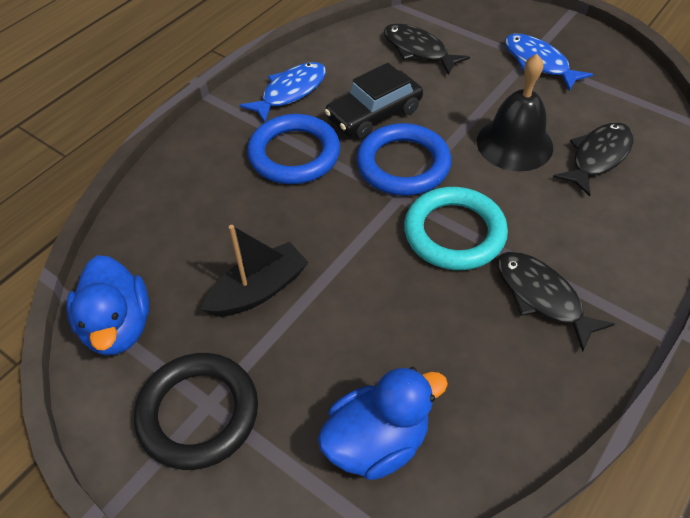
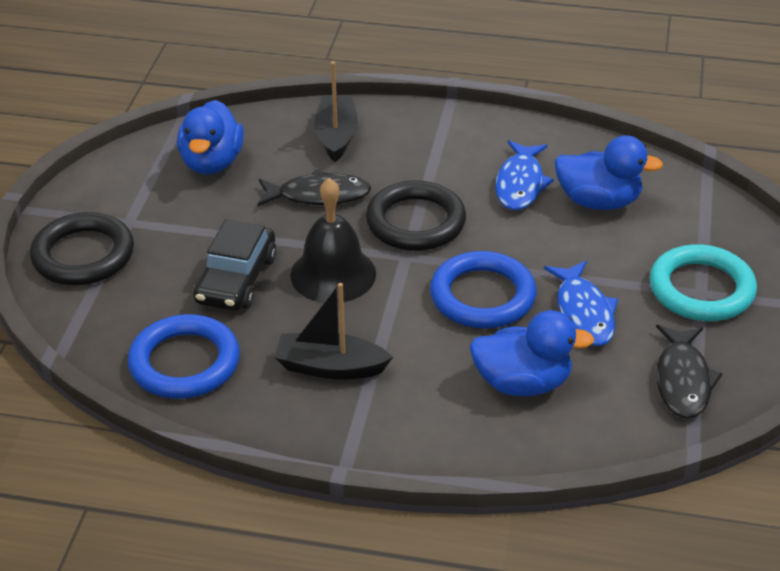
black boat: [201,225,309,316] = 1 -> [274,283,393,380] [314,61,358,162] = 2
black fish: [384,23,470,75] [497,252,615,352] [553,122,633,196] = 3 -> [257,169,371,206] [656,325,722,419] = 2
black ring: [134,353,258,470] = 1 -> [30,212,134,285] [366,180,466,251] = 2
blue duck: [67,255,149,355] [318,367,448,480] = 2 -> [177,100,244,174] [469,310,594,396] [554,135,663,210] = 3

